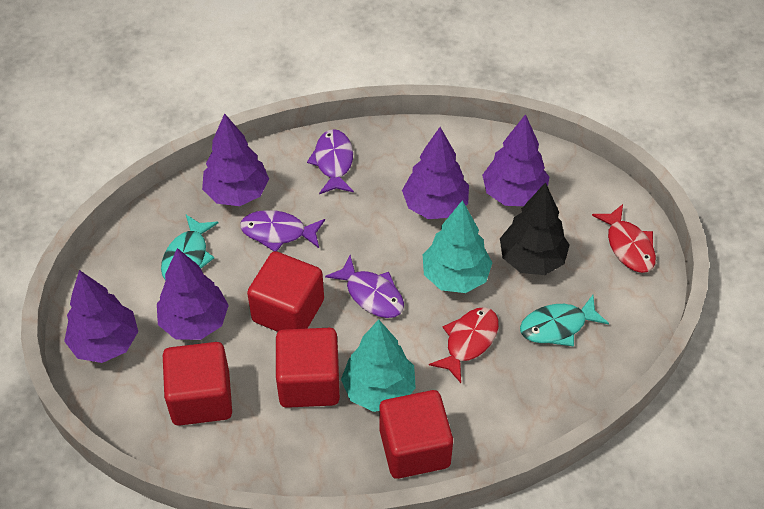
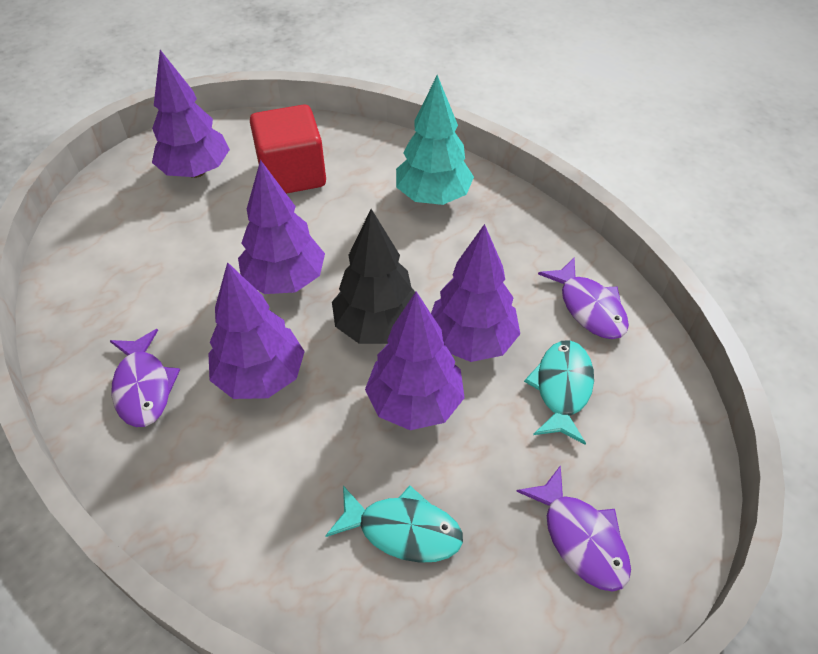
red cube: [163,342,232,426] [247,251,324,332] [276,328,340,408] [379,390,453,479] = 4 -> [250,104,326,194] = 1
red fish: [429,307,499,383] [592,204,656,273] = 2 -> none = 0
turquoise tree: [341,319,416,412] [423,200,493,293] = 2 -> [396,75,474,205] = 1

